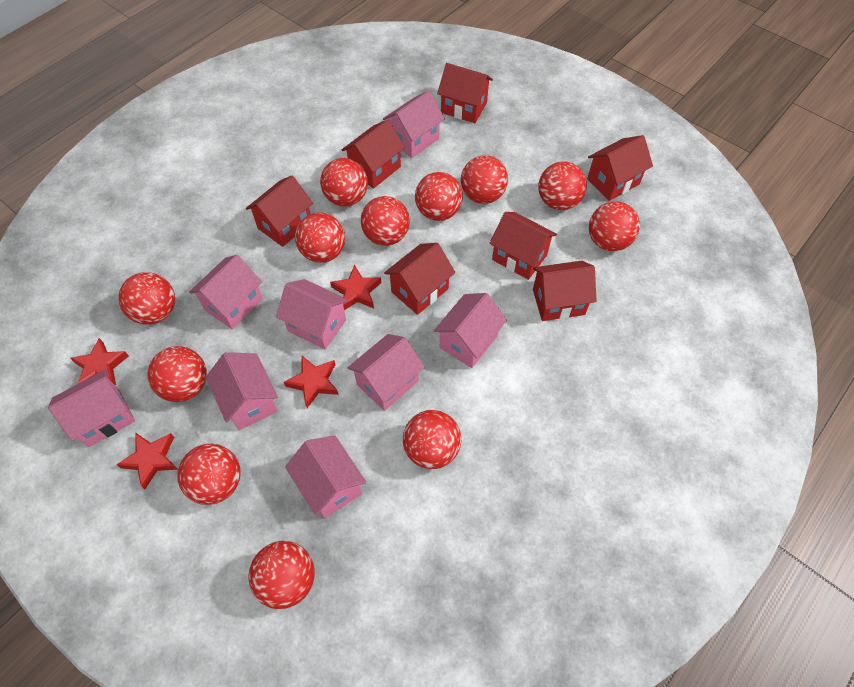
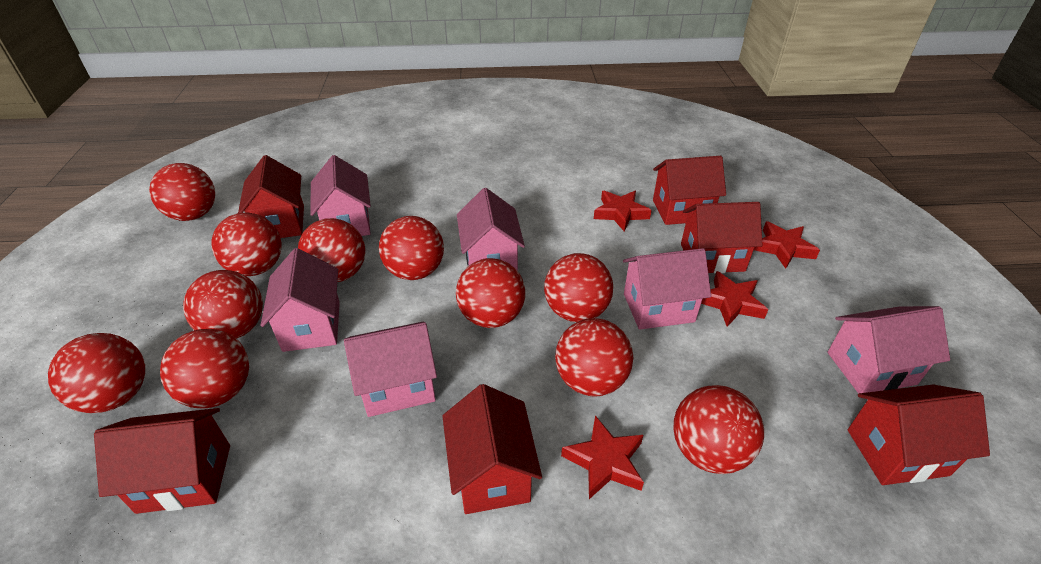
pink house: [48,369,135,447] [189,255,263,329] [206,352,278,430] [276,279,348,349] [285,435,366,519] [347,334,425,411] [383,91,445,158] [434,293,507,368] = 8 -> [261,248,340,352] [310,155,371,236] [344,322,437,417] [457,188,525,271] [623,248,711,330] [827,306,950,394] = 6
red ball: [118,272,175,325] [147,346,207,402] [177,443,241,505] [248,541,315,609] [295,212,345,263] [320,158,368,206] [361,196,410,246] [403,410,461,469] [415,172,463,221] [461,155,508,204] [538,161,587,210] [589,201,640,251] = 12 -> [48,333,145,413] [149,163,215,221] [160,329,249,408] [183,270,263,339] [212,213,282,276] [298,218,365,282] [379,216,444,280] [456,258,525,328] [544,253,613,322] [555,318,633,396] [674,385,764,474] = 11
red house: [246,176,313,247] [342,119,405,189] [384,243,455,315] [437,63,493,123] [489,212,557,280] [533,261,597,321] [587,135,653,201] = 7 -> [94,408,230,514] [238,155,304,238] [442,384,542,514] [653,156,726,225] [681,202,762,274] [848,384,990,485] = 6

